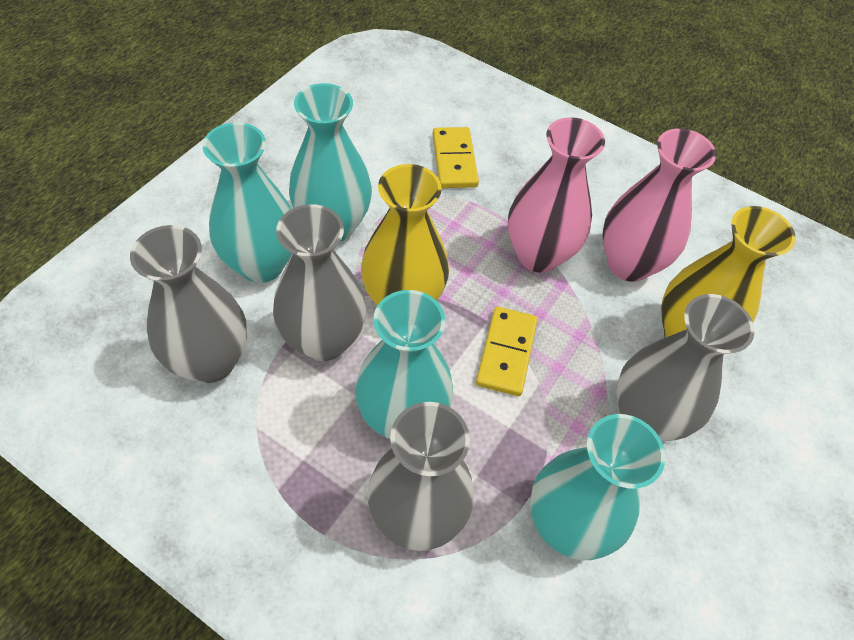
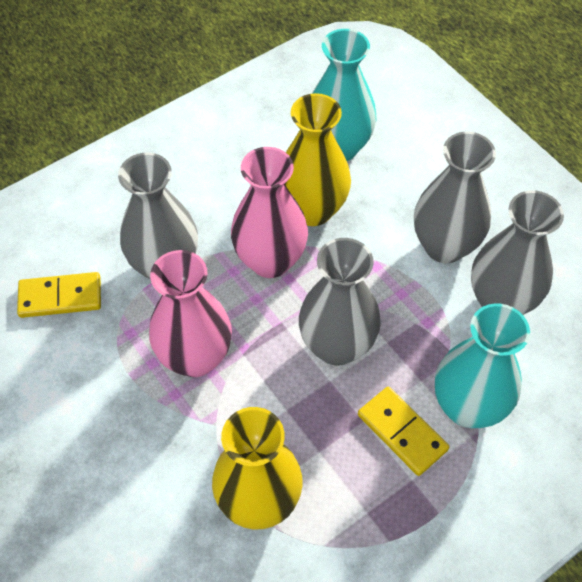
turquoise vase: [202,122,292,283] [289,83,372,242] [355,290,453,439] [530,414,666,560] = 4 -> [312,29,376,161] [435,303,530,428] = 2

